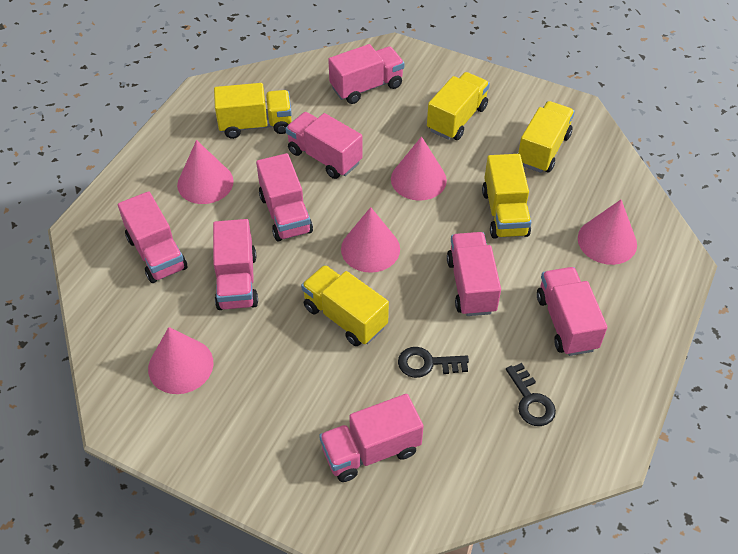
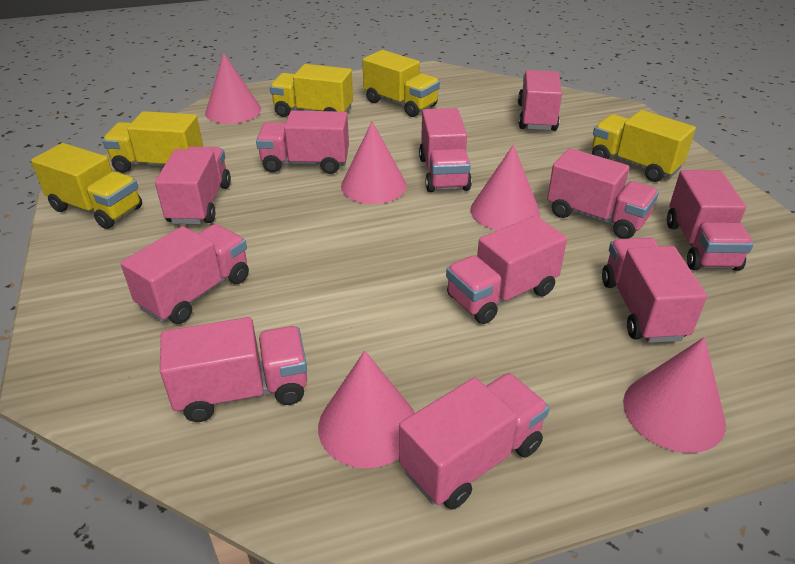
black key: [398,347,469,378] [506,363,556,426] = 2 -> none = 0
pink truck: [118,191,188,283] [213,219,258,310] [256,153,313,242] [285,112,363,179] [319,394,424,482] [328,44,404,104] [447,232,501,316] [537,267,607,356] = 8 -> [121,224,249,324] [155,146,231,224] [160,317,307,422] [256,110,349,174] [399,373,549,509] [419,108,472,192] [446,216,567,324] [518,70,562,131] [547,148,659,239] [602,237,707,343] [667,170,753,271] = 11

